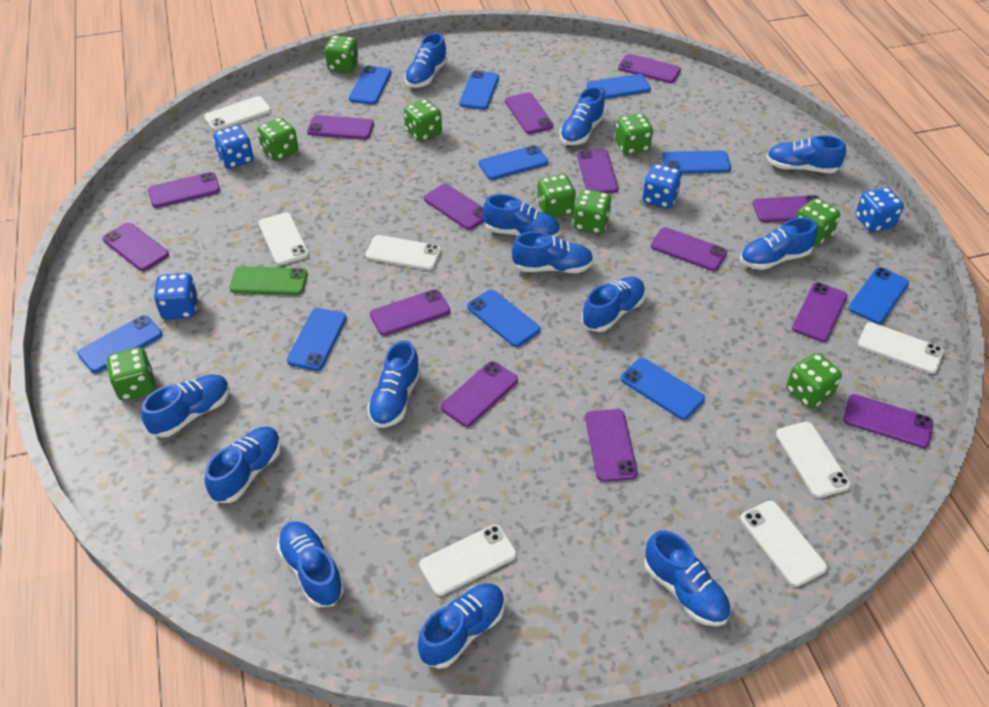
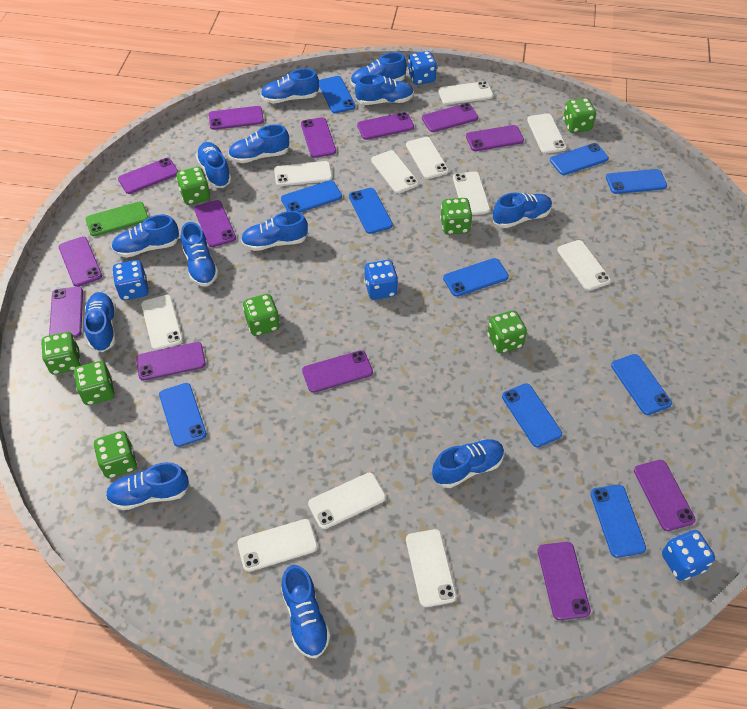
green dice: [106,347,155,401] [257,117,298,161] [325,35,359,73] [404,99,442,142] [537,174,576,218] [573,189,612,234] [615,113,653,155] [786,353,842,409] [796,198,840,246] = 9 -> [41,332,81,374] [74,361,114,405] [93,431,137,478] [176,167,210,205] [243,294,280,336] [440,198,472,235] [487,310,527,353] [563,98,596,133] = 8
purple phone: [102,222,169,271] [148,172,220,208] [307,115,374,139] [370,289,450,336] [424,184,484,230] [441,361,518,427] [505,93,553,134] [577,149,619,193] [585,409,638,482] [618,54,681,83] [651,227,727,271] [753,195,820,222] [792,282,848,342] [843,394,933,448] = 14 -> [49,287,83,338] [59,237,102,287] [118,158,178,194] [136,342,206,381] [194,200,236,247] [209,106,264,130] [301,117,336,158] [302,350,373,393] [357,112,414,140] [422,103,478,132] [466,125,524,151] [538,542,591,620] [634,460,696,531] = 13
white phone: [204,96,271,131] [259,213,309,265] [365,235,441,270] [419,524,517,596] [740,501,827,587] [776,422,851,498] [858,322,944,374] = 7 -> [141,295,183,350] [237,519,318,572] [274,161,332,186] [308,473,386,529] [371,150,419,193] [406,137,449,179] [406,529,457,607] [438,81,493,105] [453,172,490,215] [527,114,567,153] [557,240,611,291] = 11

